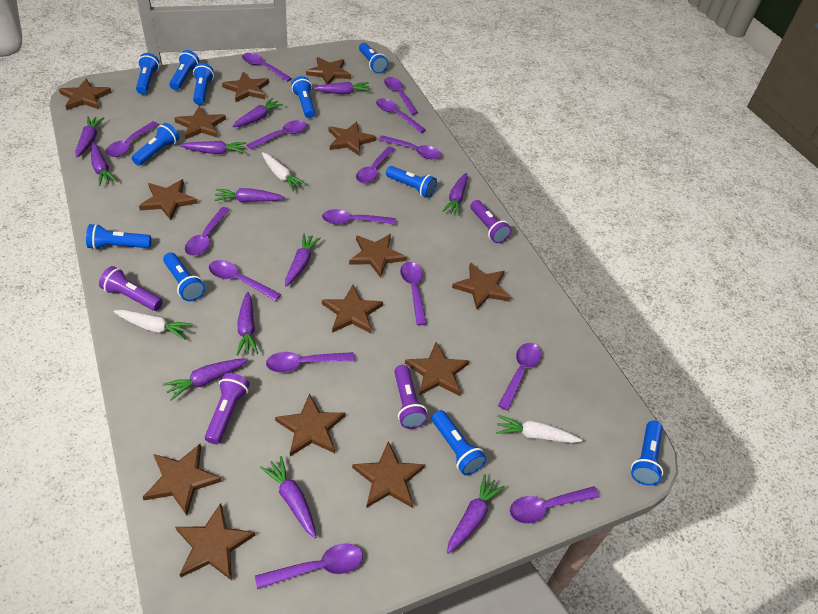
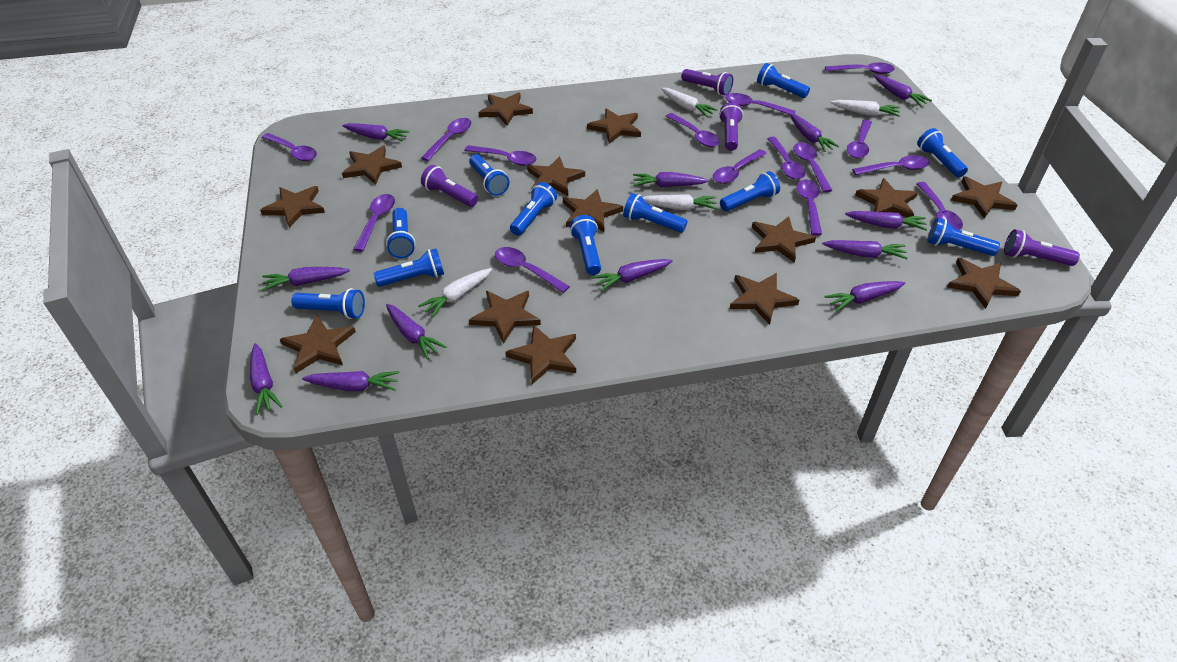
white carrot: [114,310,193,340] [262,152,307,191] [496,415,582,443] = 3 -> [418,268,492,318] [642,194,717,210] [661,88,718,117] [831,100,900,117] = 4

